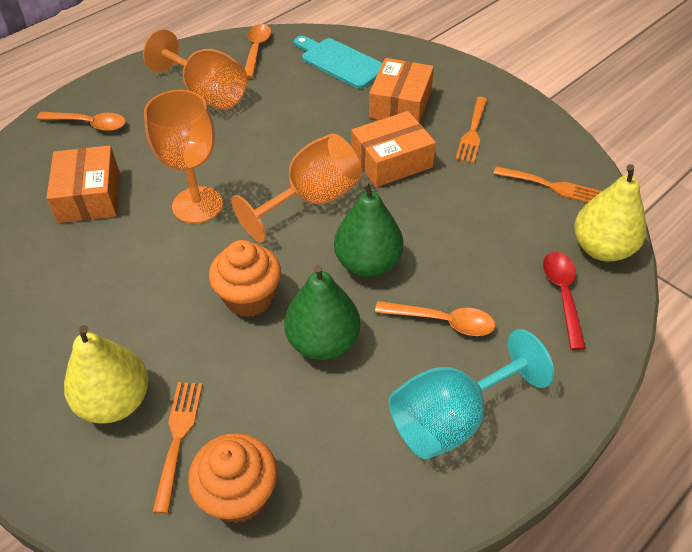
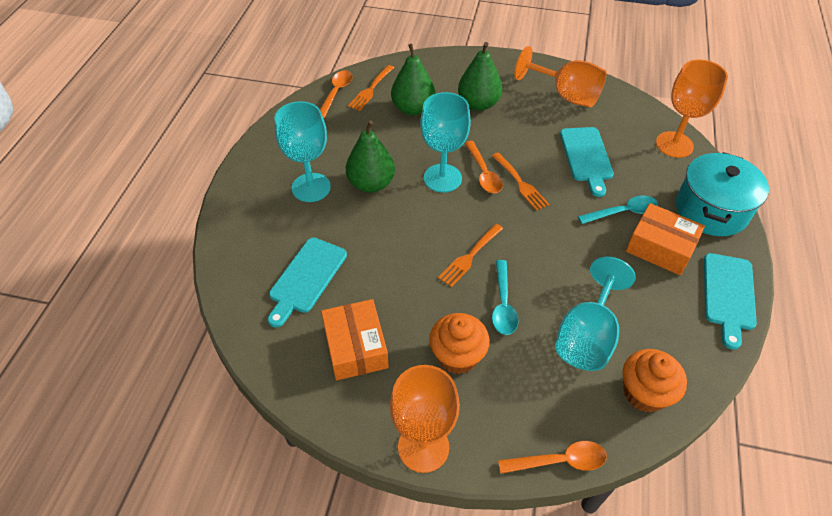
green pear: [284,264,360,360] [334,180,404,277] = 2 -> [346,120,395,193] [391,44,436,116] [458,42,502,111] = 3
orange box: [47,145,119,223] [351,111,436,187] [369,58,434,123] = 3 -> [321,299,389,380] [626,203,705,275] = 2
red spoon: [543,252,586,350] = 1 -> none = 0
turquoise cutting board: [294,36,383,89] = 1 -> [268,238,347,328] [560,127,614,197] [704,253,757,350] = 3
turquoise goblet: [389,329,554,459] = 1 -> [275,101,331,202] [420,92,471,193] [555,257,636,371] = 3
turquoise pot: none = 0 -> [676,152,769,236] = 1
turquoise spoon: none = 0 -> [492,260,518,335] [578,195,658,224] = 2
yellow pear: [64,325,149,424] [574,164,647,261] = 2 -> none = 0

